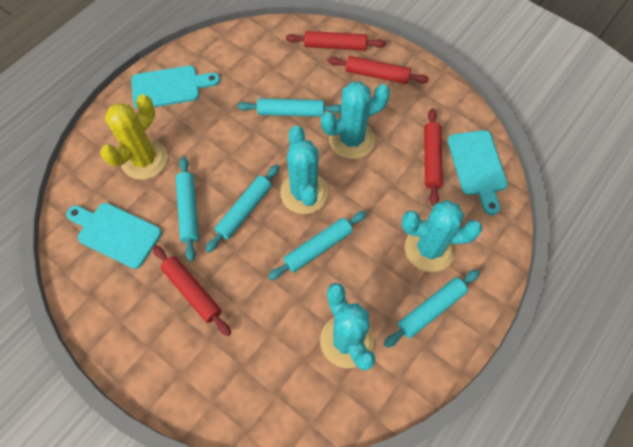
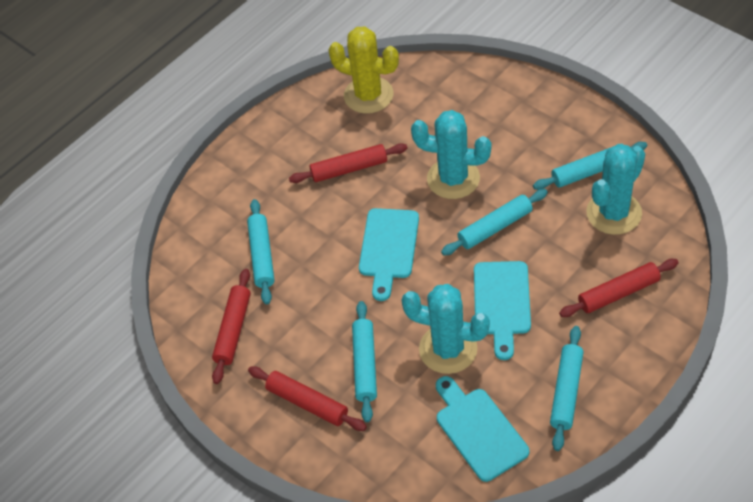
turquoise cactus: [280,126,328,214] [320,283,376,371] [321,82,390,159] [402,200,482,272] = 4 -> [402,284,490,374] [411,110,491,199] [586,144,645,235] = 3

